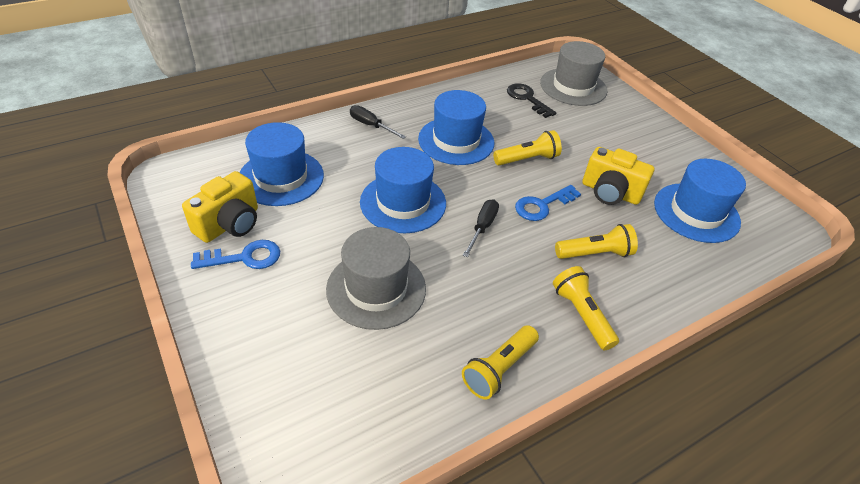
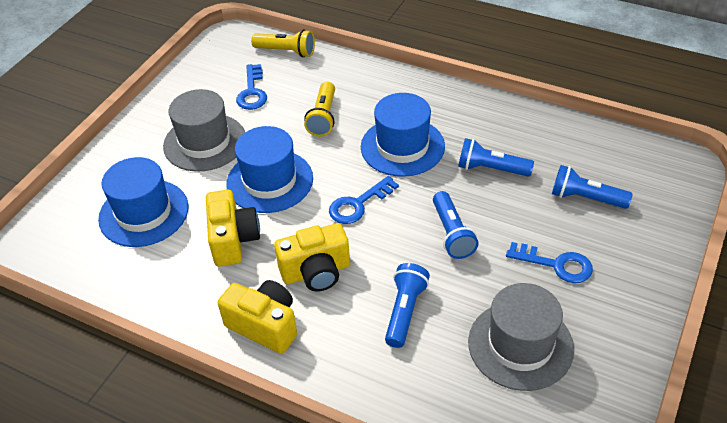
black key: [507,83,556,118] = 1 -> none = 0
black screwdriver: [350,105,406,139] [463,199,499,257] = 2 -> none = 0
blue flashlight: none = 0 -> [385,263,430,348] [433,191,479,259] [458,138,534,176] [552,165,633,209] = 4
blue hat: [240,122,324,206] [360,147,446,233] [418,90,494,165] [654,159,746,243] = 4 -> [98,157,189,247] [226,126,313,213] [361,93,445,177] = 3
blue key: [191,240,280,269] [515,185,581,221] = 2 -> [236,64,267,110] [329,176,399,224] [506,242,593,283] = 3
yellow camera: [182,171,258,243] [583,147,654,205] = 2 -> [206,190,260,267] [218,280,297,354] [274,223,350,291] = 3
yellow flashlight: [462,325,539,399] [493,130,562,166] [553,266,619,350] [555,224,638,259] = 4 -> [251,29,315,57] [304,82,335,137] = 2

